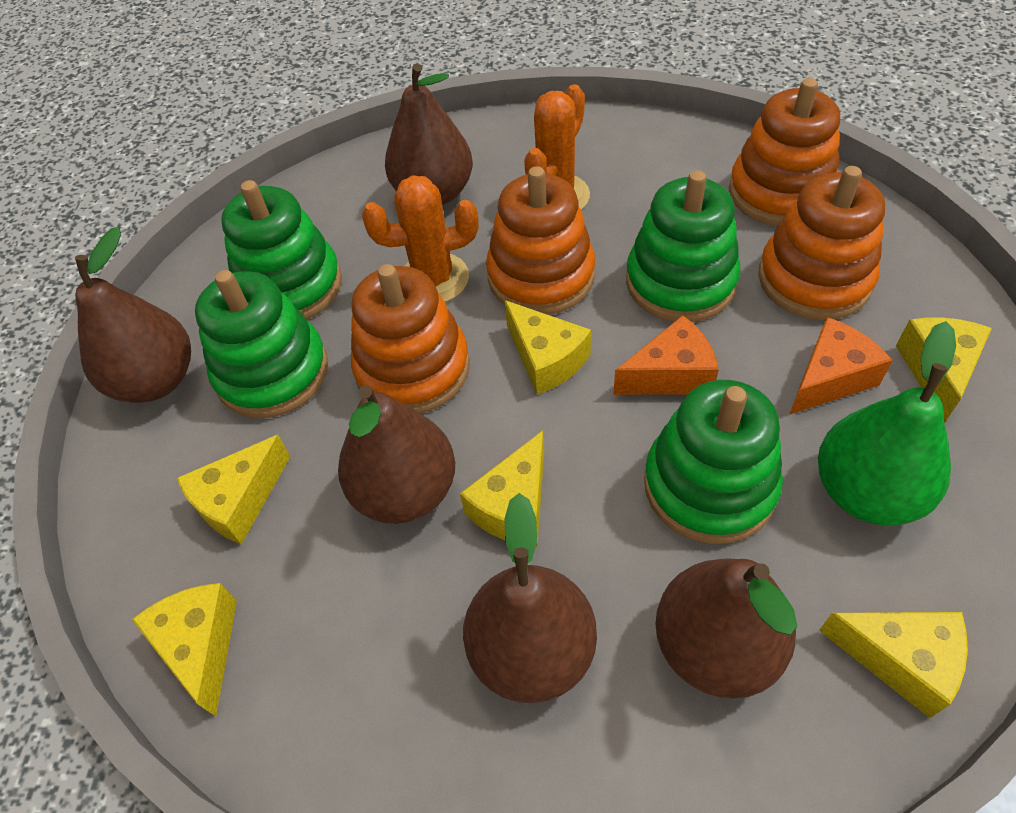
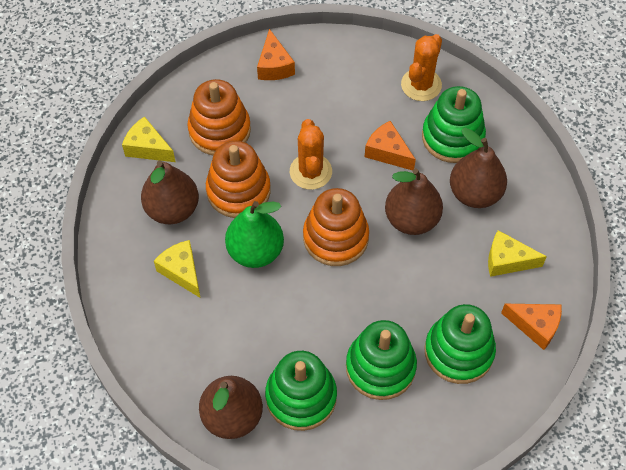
brown pear: [75,227,191,403] [338,385,455,524] [385,63,473,205] [463,493,597,703] [655,558,797,699] = 5 -> [141,160,199,224] [199,376,263,439] [385,168,443,235] [450,128,507,208] = 4
orange cheese: [613,315,719,395] [789,317,893,415] = 2 -> [257,29,295,80] [365,121,416,171] [501,304,562,350] = 3
orange stacking toy: [351,264,470,413] [486,166,595,315] [729,78,840,226] [758,166,885,320] = 4 -> [187,79,251,155] [206,141,271,218] [303,188,369,266] = 3
yellow cheese: [132,583,237,716] [176,435,290,544] [460,431,544,547] [504,300,591,395] [819,612,968,718] [896,317,992,423] = 6 -> [122,116,176,162] [154,240,200,298] [488,230,547,277] = 3

